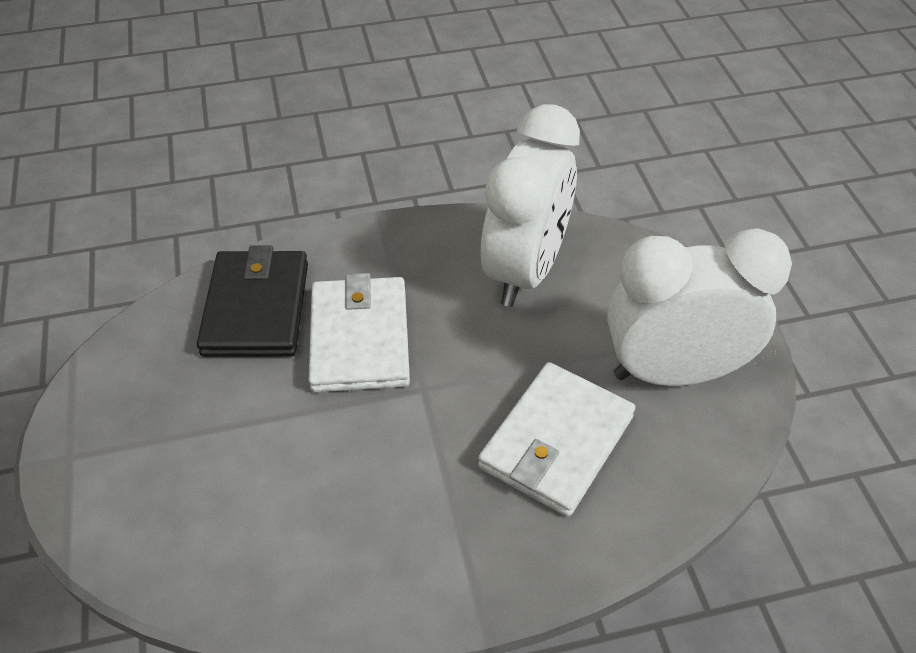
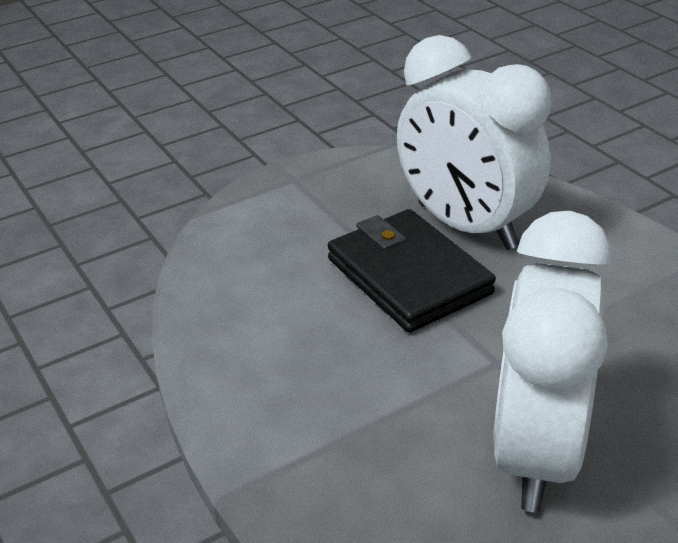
white wallet: [309,273,410,392] [478,362,635,517] = 2 -> none = 0

